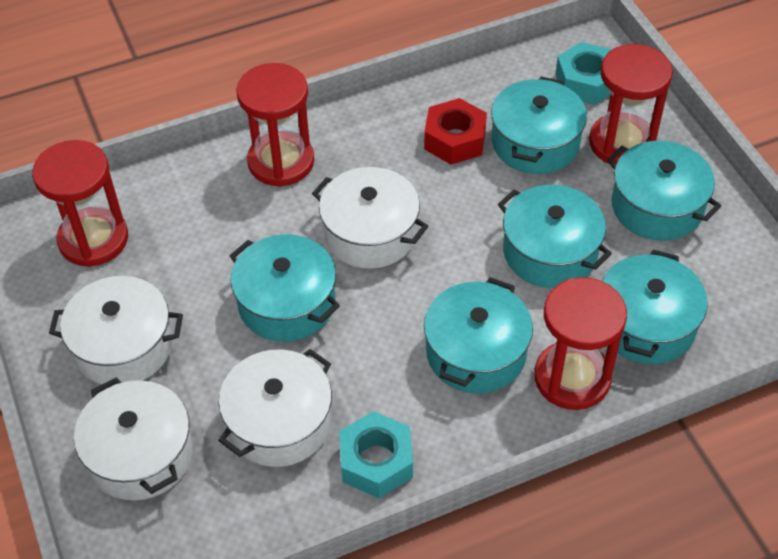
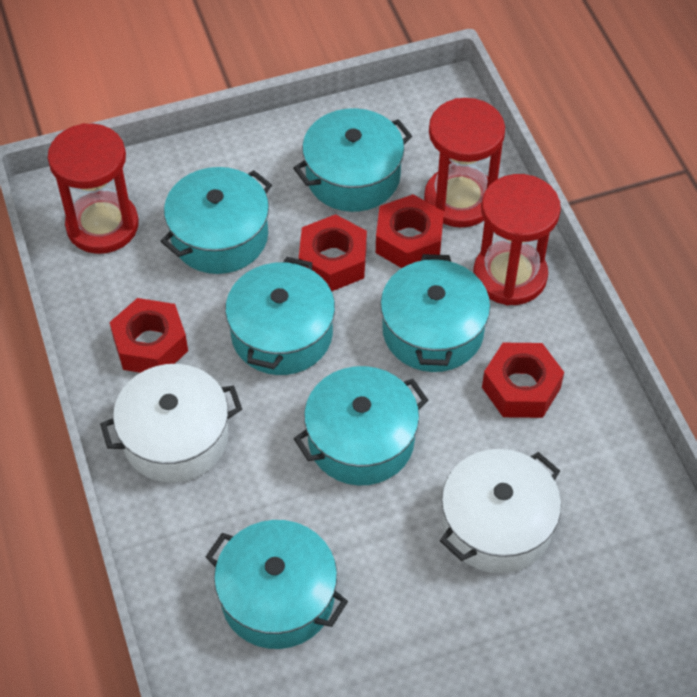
red hourglass: [32,140,128,267] [236,63,314,187] [534,277,627,410] [589,44,673,164] = 4 -> [48,123,139,254] [424,98,505,228] [473,174,561,305] = 3
red nut: [424,98,487,165] = 1 -> [109,298,188,373] [299,214,367,291] [376,194,444,268] [482,343,564,418] = 4
turquoise nut: [339,411,413,498] [555,42,612,105] = 2 -> none = 0
white pot: [49,276,183,385] [74,378,193,501] [218,349,332,467] [312,167,428,269] = 4 -> [100,364,242,483] [440,449,561,574] = 2

